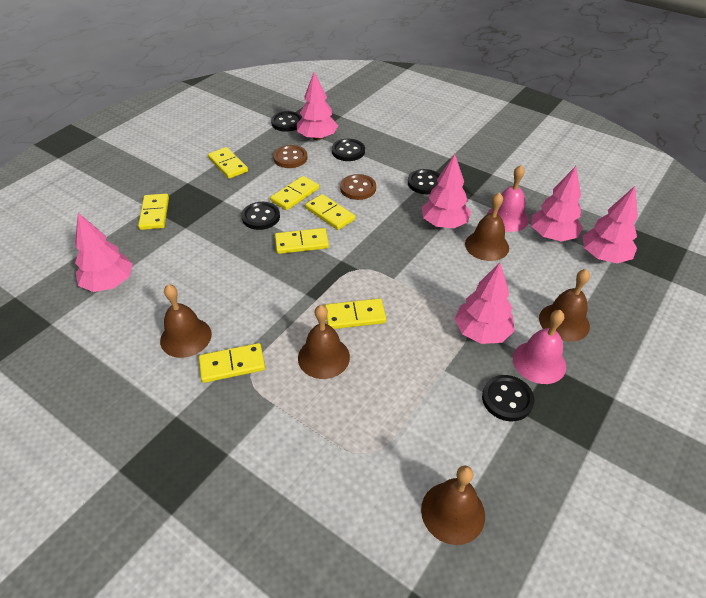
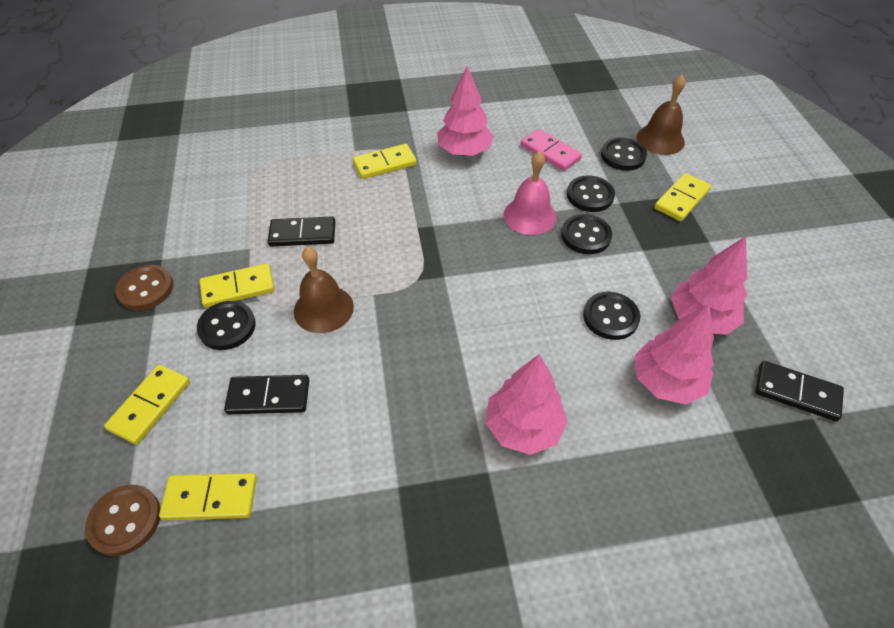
black domino: none = 0 -> [224,375,309,414] [268,217,336,247] [755,361,844,421] = 3
brown bell: [160,284,212,358] [298,305,350,379] [421,466,485,545] [465,192,509,261] [539,269,590,342] = 5 -> [294,247,354,333] [637,75,686,155] = 2
pink bell: [487,165,529,232] [513,310,566,384] = 2 -> [504,151,557,235] = 1
pink domino: none = 0 -> [520,129,582,171] = 1
pink tree: [75,213,133,292] [297,72,338,140] [421,154,471,228] [454,262,515,344] [531,166,583,241] [583,186,638,263] = 6 -> [437,66,494,156] [486,354,568,455] [634,304,714,404] [671,236,747,335] = 4
yellow domino: [138,194,169,230] [199,343,265,383] [208,147,248,179] [270,176,319,210] [275,228,329,254] [305,194,355,230] [325,298,386,329] = 7 -> [104,365,190,445] [159,473,257,520] [200,263,274,308] [353,144,417,179] [654,173,711,221] = 5

